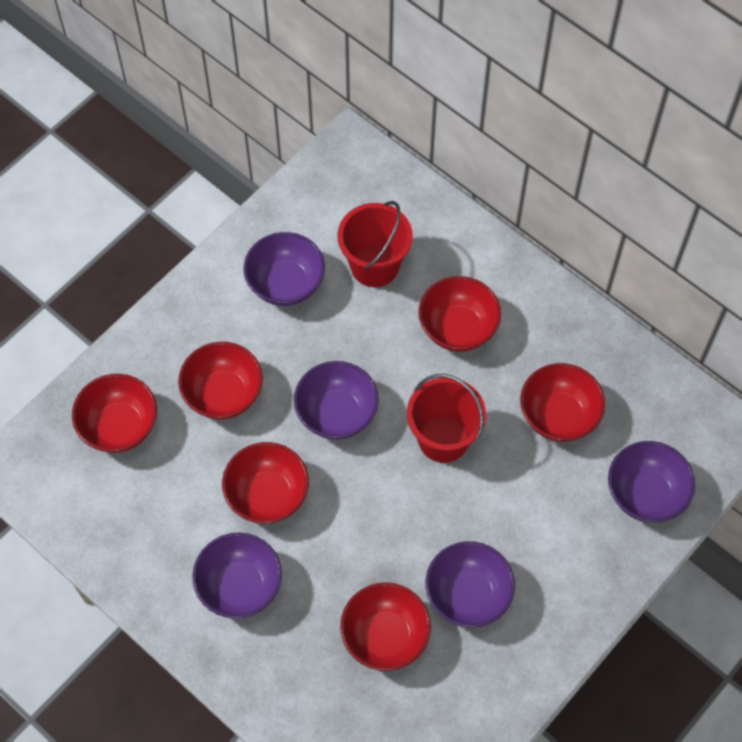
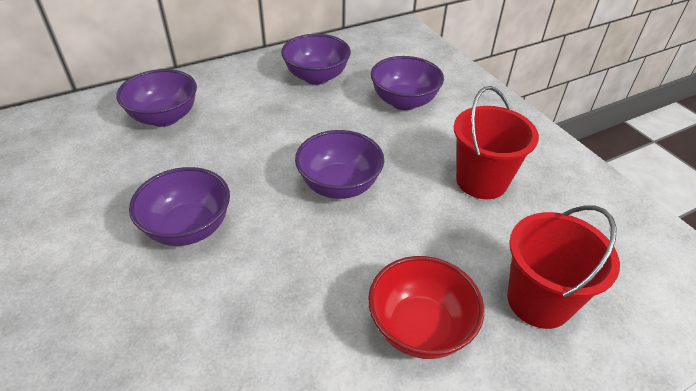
red bowl: [72,374,157,453] [178,342,263,420] [222,442,309,524] [340,582,431,671] [418,276,501,352] [520,363,605,442] = 6 -> [368,256,484,359] = 1

